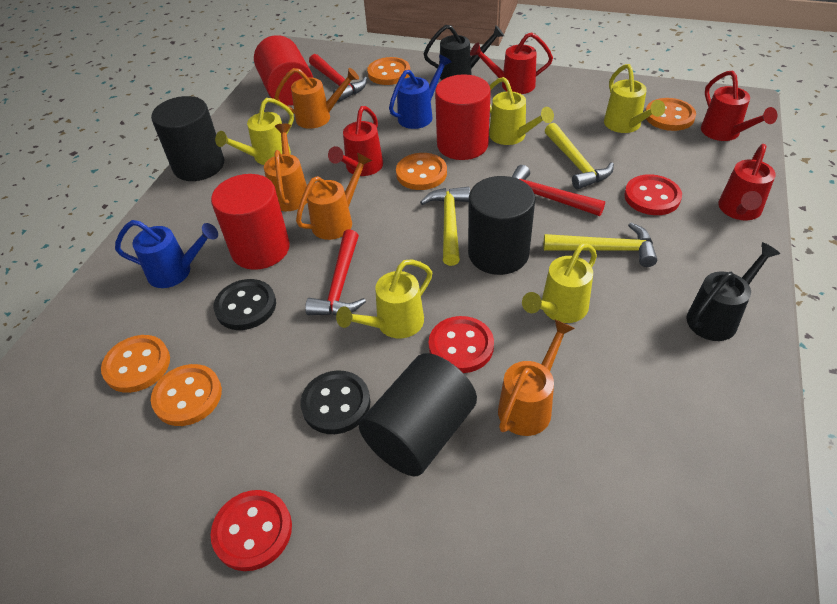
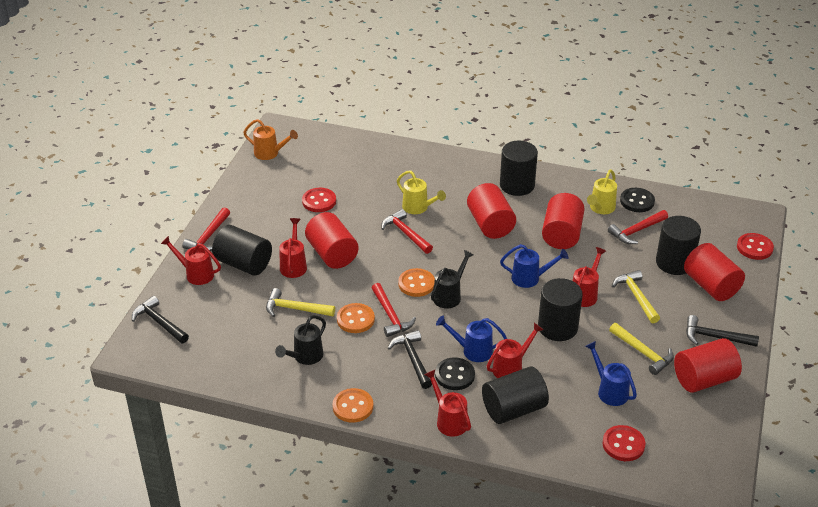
black cylinder: [151,96,224,181] [359,353,477,476] [468,176,535,275] = 3 -> [212,225,272,276] [482,366,549,424] [500,141,538,196] [538,278,583,341] [656,216,701,275] = 5
black hammer: none = 0 -> [132,296,189,343] [388,330,432,389] [686,315,759,347] = 3
blue watering can: [115,220,218,288] [389,55,451,129] = 2 -> [436,316,507,362] [500,244,568,288] [585,341,637,406] = 3
orange button: [101,335,170,393] [151,364,222,426] [367,57,410,85] [396,153,447,190] [646,98,696,131] = 5 -> [333,388,373,423] [337,303,375,333] [398,268,435,297] = 3
orange watering can: [264,124,307,211] [274,68,359,129] [296,152,372,240] [498,319,575,436] = 4 -> [243,119,298,160] = 1
red cylinder: [211,174,290,270] [254,35,313,106] [435,74,491,160] = 3 -> [305,212,359,269] [467,183,516,239] [542,193,585,249] [674,338,742,393] [684,243,745,301] = 5
red hammer: [305,229,366,316] [309,54,367,102] [512,165,605,216] = 3 -> [182,207,230,251] [372,283,416,337] [381,209,433,254] [608,210,668,244] = 4
red watering can: [328,106,383,176] [470,32,553,94] [701,71,778,141] [718,144,776,220] = 4 -> [161,236,221,285] [279,218,307,278] [424,370,471,437] [487,323,544,378] [572,247,606,307] = 5
yellow watering can: [215,98,294,165] [336,259,432,338] [489,77,554,145] [522,243,597,323] [604,64,665,133] = 5 -> [397,170,446,214] [587,170,617,214] = 2

